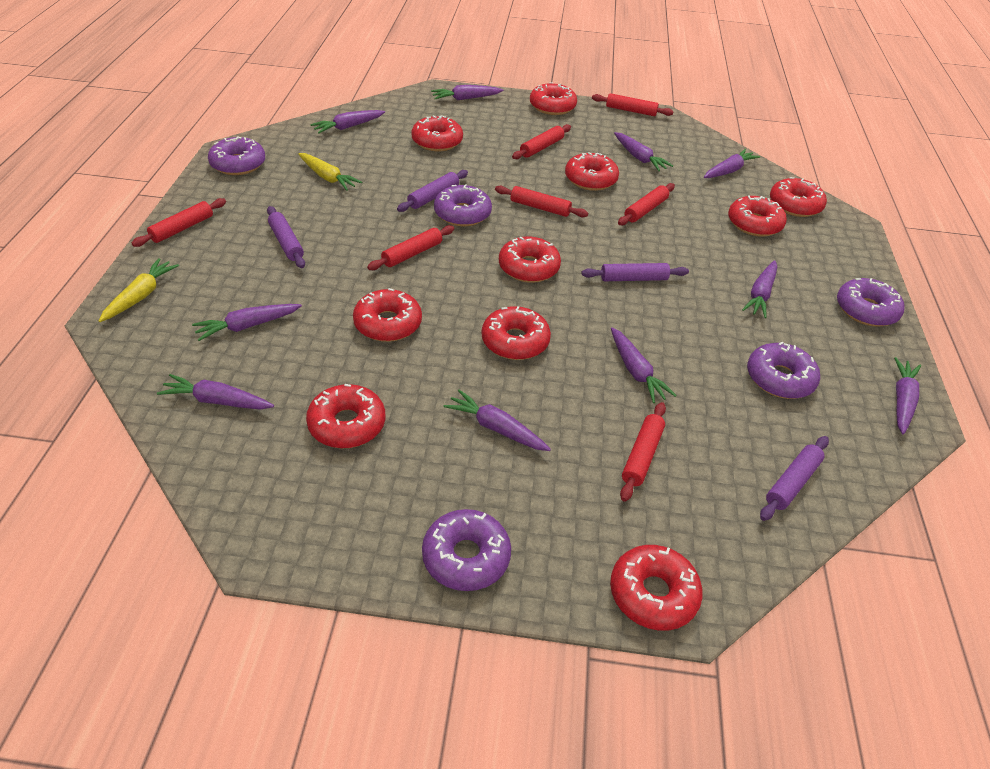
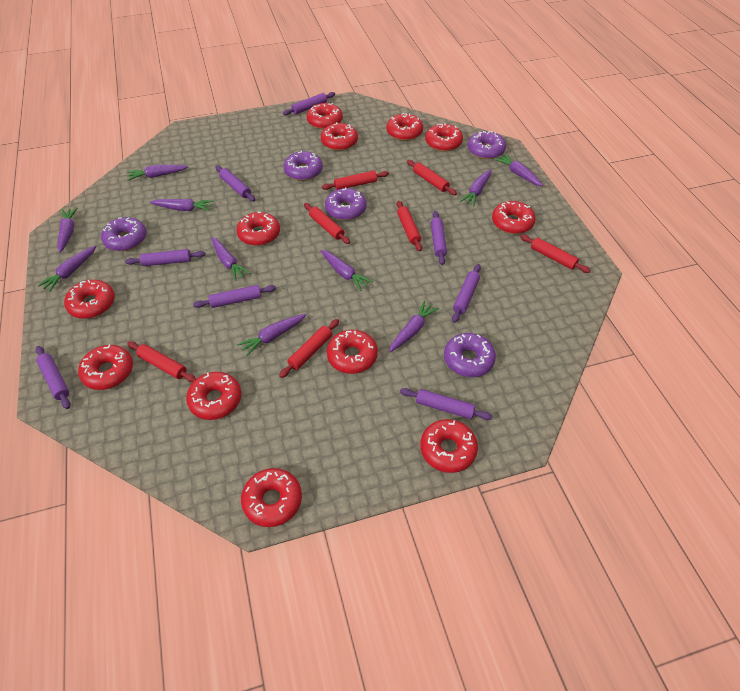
purple rolling pin: [267,206,305,268] [397,170,468,212] [581,263,689,281] [760,436,829,521] = 4 -> [36,346,71,409] [125,249,206,266] [193,285,276,308] [216,166,255,202] [283,92,335,116] [400,388,493,420] [431,211,447,265] [452,264,481,323] = 8
red donut: [306,384,385,448] [353,288,422,342] [411,115,463,151] [481,306,551,360] [499,236,561,283] [530,82,577,115] [565,152,619,191] [610,545,703,631] [728,196,787,237] [770,177,827,217] = 10 -> [64,280,115,319] [78,344,133,390] [186,372,241,420] [236,212,280,246] [241,468,302,527] [307,103,343,129] [321,122,358,151] [327,330,378,374] [387,113,423,141] [420,419,478,473] [425,123,463,152] [492,201,536,234] = 12
yellow carrot: [99,258,179,322] [298,153,362,191] = 2 -> none = 0

